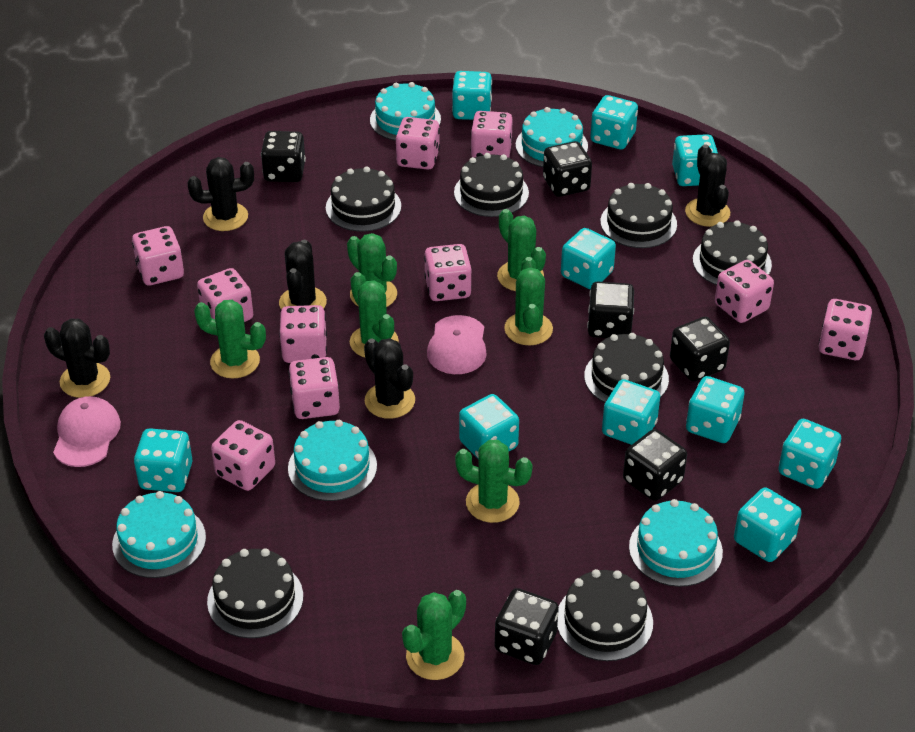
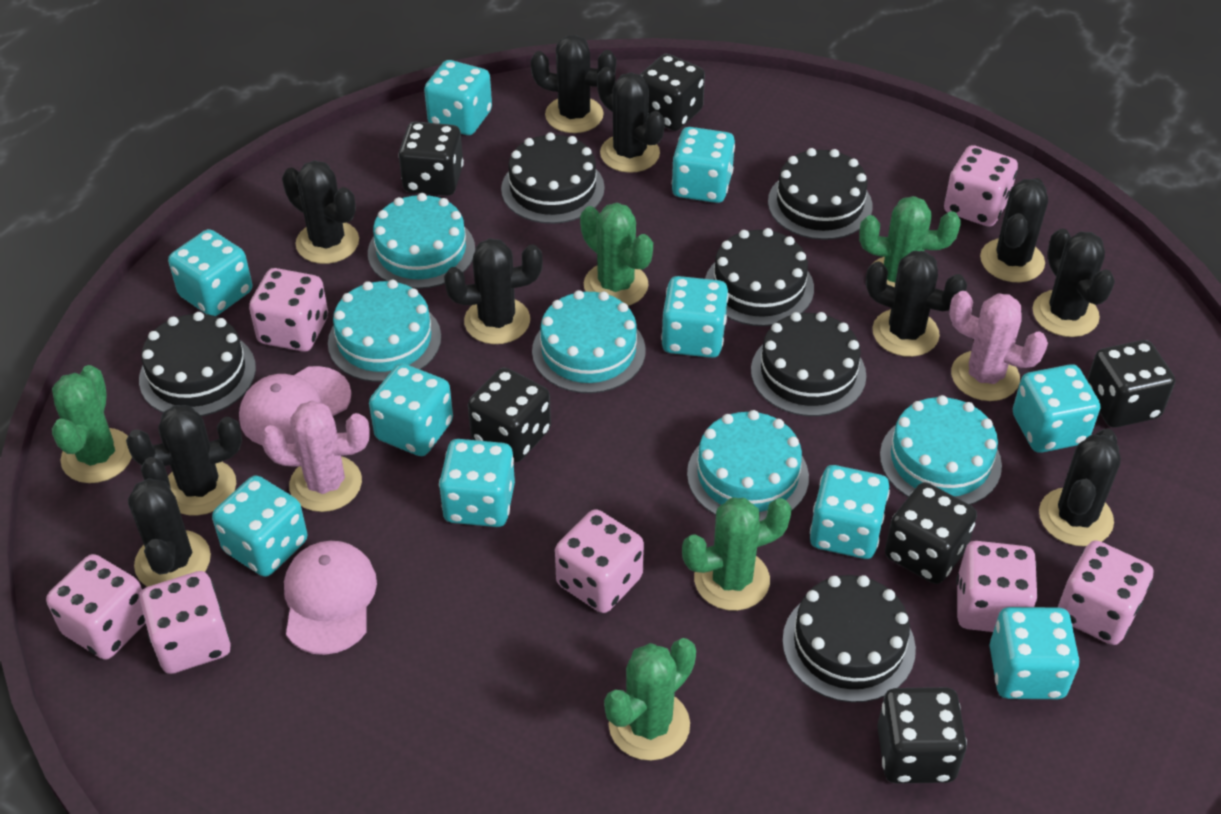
black cactus: [44,319,110,398] [187,157,254,231] [279,240,327,310] [364,338,415,419] [685,144,730,227] = 5 -> [126,405,242,516] [128,457,211,587] [282,160,359,264] [444,238,543,344] [530,35,616,133] [597,67,665,173] [866,251,967,357] [980,178,1048,282] [1032,228,1115,337] [1039,428,1121,546] = 10
black cake: [207,548,303,638] [326,166,401,231] [454,153,529,217] [557,569,653,661] [584,333,669,403] [601,183,677,248] [693,220,772,285] = 7 -> [139,312,256,416] [501,132,605,224] [705,228,814,326] [751,312,866,416] [768,148,873,240] [782,575,916,703] = 6
green cactus: [194,300,266,378] [347,233,397,307] [350,272,399,357] [402,590,466,680] [455,440,533,523] [497,209,546,291] [504,257,553,345] = 7 -> [52,365,132,483] [580,203,653,306] [604,638,696,761] [682,498,792,611] [859,196,960,287] = 5
pink cactus: none = 0 -> [261,400,370,512] [949,291,1048,401] = 2
pink dice: [132,226,184,285] [197,268,253,322] [211,420,275,491] [279,305,327,363] [289,357,340,419] [396,117,440,170] [424,244,472,301] [471,111,513,158] [715,260,774,323] [819,299,872,360] = 10 -> [46,554,146,660] [140,571,231,674] [249,268,328,352] [555,509,644,613] [944,145,1018,227] [956,541,1038,632] [1057,540,1153,645] = 7

